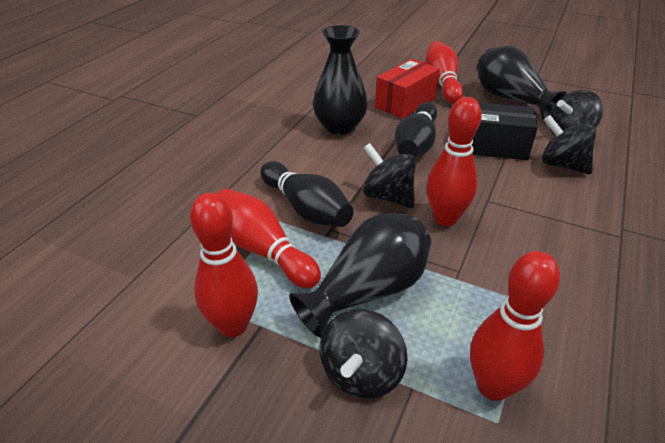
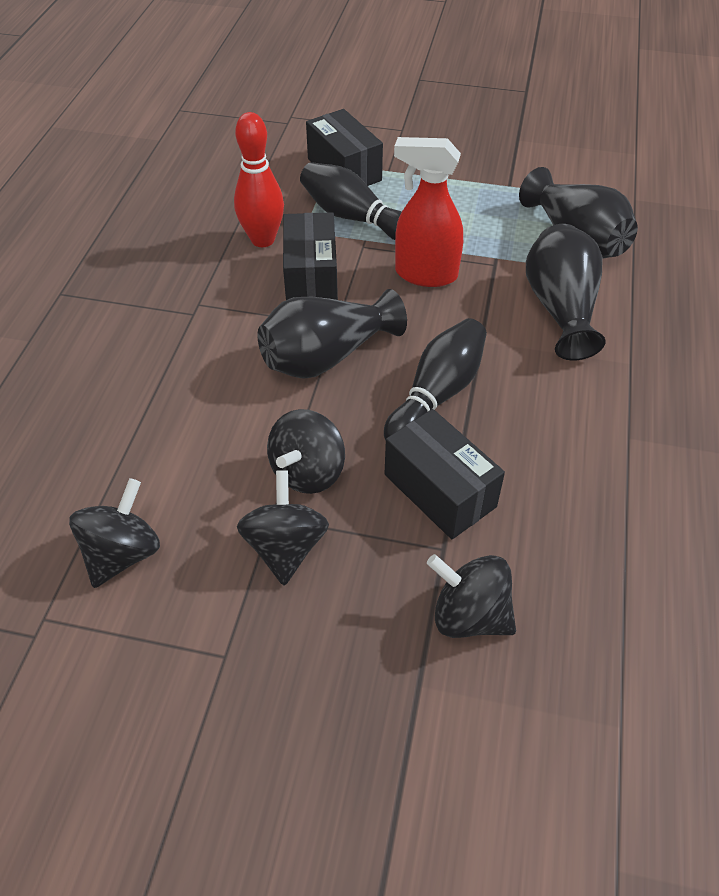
black box: [472,102,538,160] = 1 -> [283,212,338,300] [306,109,383,186] [384,409,505,539] = 3
red bowling pin: [190,193,258,337] [217,189,321,288] [425,41,464,104] [427,97,482,226] [470,251,560,401] = 5 -> [234,112,284,247] = 1
red box: [375,59,440,119] = 1 -> none = 0
red spray bottle: none = 0 -> [394,137,463,287] = 1

